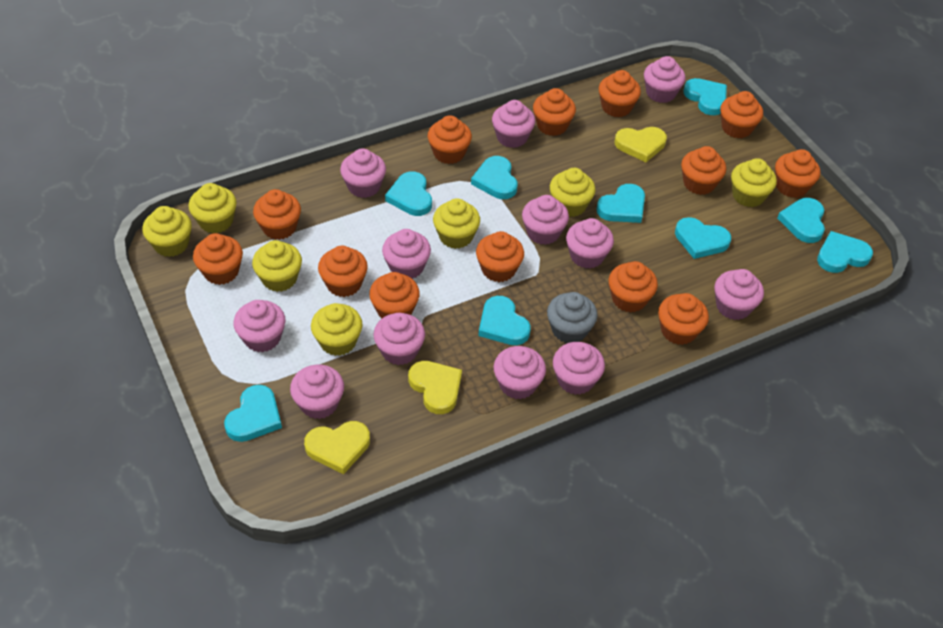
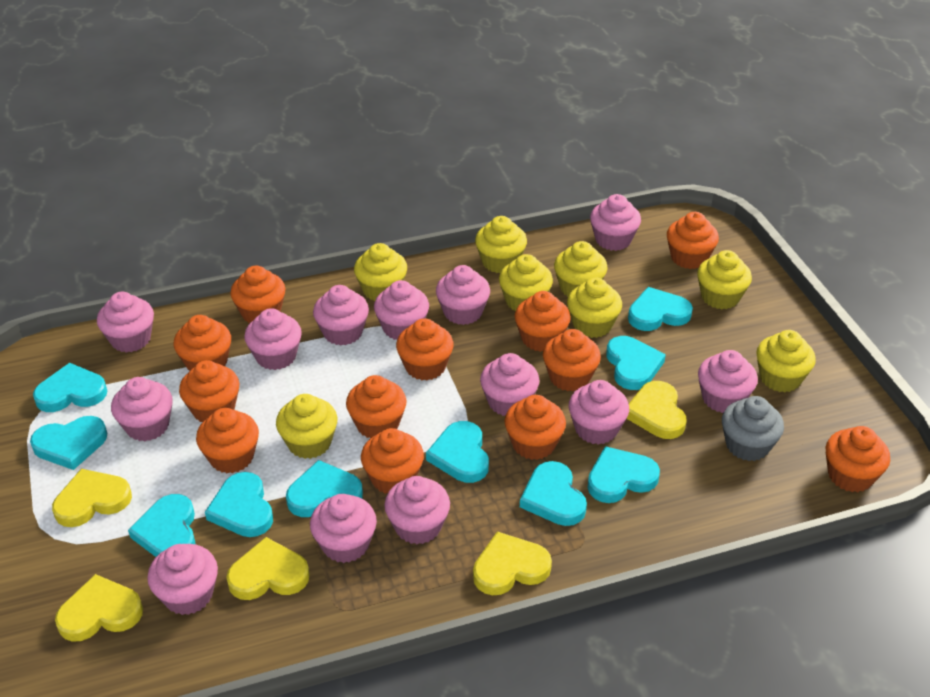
orange cupcake: [193,233,243,285] [253,189,301,240] [318,246,368,297] [369,272,420,319] [428,115,472,164] [476,231,524,282] [533,88,576,136] [599,70,641,117] [608,261,658,313] [658,293,709,345] [681,146,726,195] [720,91,763,138] [775,149,820,198] = 13 -> [174,315,231,371] [179,360,239,422] [196,408,259,473] [230,266,285,323] [346,375,407,438] [361,428,424,494] [396,318,454,381] [505,395,566,460] [515,291,571,352] [543,329,601,392] [667,212,719,269] [826,426,890,492] = 12
pink cupcake: [233,300,285,352] [290,365,344,419] [340,148,386,198] [373,313,425,365] [382,229,431,279] [492,100,535,148] [494,346,546,399] [522,195,569,245] [553,342,605,395] [566,218,614,269] [644,56,685,103] [714,269,764,320] = 12 -> [97,292,154,353] [111,377,173,442] [147,544,218,615] [244,308,302,370] [310,494,377,563] [313,285,369,345] [374,280,429,340] [384,476,450,544] [436,265,490,325] [480,353,539,416] [569,380,629,445] [590,194,641,251] [698,350,758,413] = 13
turquoise heart: [224,385,282,442] [385,171,432,216] [471,156,518,199] [479,296,531,345] [596,184,645,223] [675,217,731,259] [683,78,727,115] [777,198,825,243] [817,231,873,273] = 9 -> [30,416,107,470] [33,363,107,412] [128,494,196,557] [205,472,273,537] [286,460,363,517] [426,421,489,483] [520,461,587,526] [587,446,660,503] [606,336,666,390] [628,287,693,331] = 10
yellow cupcake: [142,206,192,257] [188,183,237,233] [252,240,302,292] [311,303,363,356] [433,198,480,249] [550,168,595,217] [731,158,777,207] = 7 -> [276,394,337,459] [354,243,407,301] [475,216,527,273] [499,254,553,311] [554,241,608,297] [567,278,622,338] [697,250,752,309] [756,330,816,392] = 8
yellow heart: [304,421,370,474] [408,361,462,414] [615,127,667,162] = 3 -> [52,469,132,527] [55,574,143,642] [226,537,310,600] [473,531,552,595] [626,381,687,439] = 5

